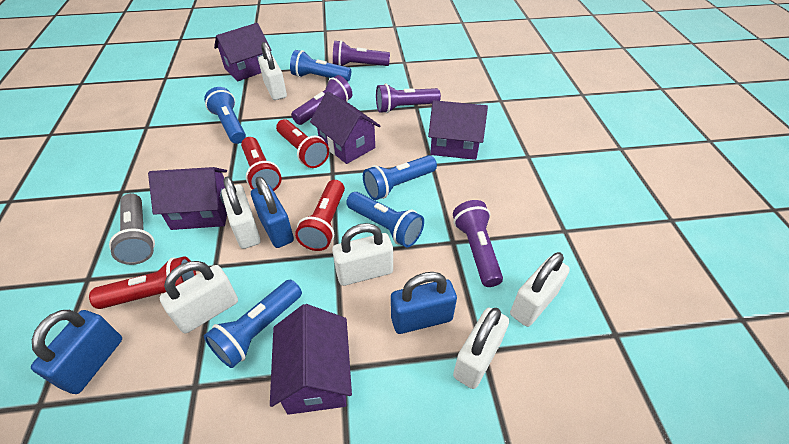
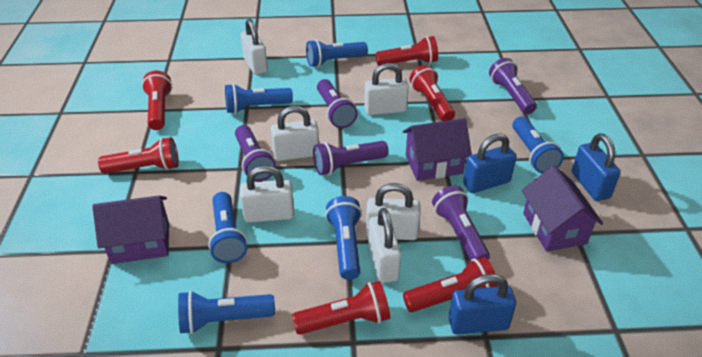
blue flashlight: [204,87,246,144] [204,280,302,368] [290,50,351,82] [346,192,424,247] [363,155,437,200] = 5 -> [178,290,275,334] [208,192,248,263] [225,84,293,114] [306,39,368,67] [325,196,362,280] [512,117,564,173] = 6
grey flashlight: [109,193,155,265] = 1 -> none = 0
purple flashlight: [291,75,352,125] [333,40,390,66] [376,84,441,113] [453,200,503,287] = 4 -> [235,125,276,182] [313,141,389,175] [317,79,358,128] [432,186,490,261] [489,58,537,114] = 5
purple house: [148,167,227,230] [214,23,271,81] [270,304,352,415] [310,91,380,164] [428,100,488,160] = 5 -> [92,196,169,264] [403,118,472,181] [522,165,603,252] = 3
red flashlight: [89,256,196,309] [241,137,282,191] [276,119,329,168] [295,180,345,251] = 4 -> [98,137,179,173] [142,71,172,130] [292,281,390,335] [376,36,438,66] [403,257,498,312] [410,65,455,121] = 6

